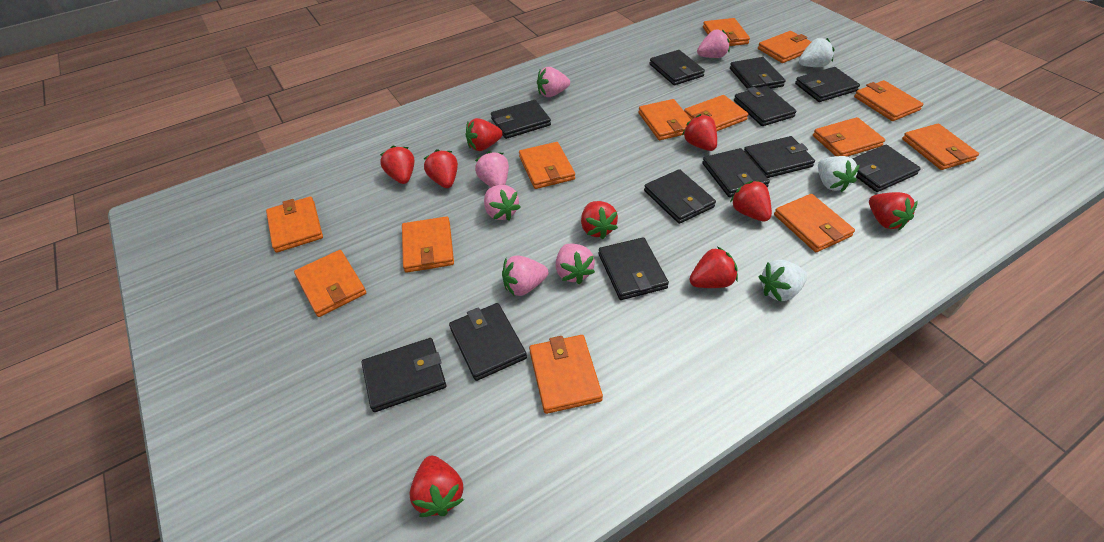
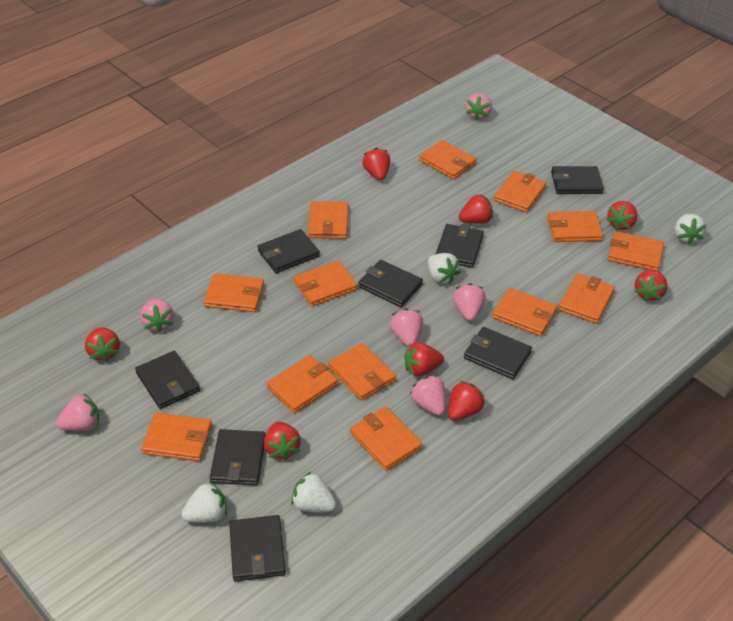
black wallet: [362,338,446,412] [449,303,527,381] [491,100,551,139] [598,237,669,300] [644,169,716,224] [649,50,705,85] [702,148,770,197] [730,57,786,89] [734,86,797,126] [744,136,815,178] [795,67,860,102] [852,145,921,192] = 12 -> [135,351,200,409] [210,429,266,486] [229,515,286,582] [258,229,320,273] [358,260,423,307] [436,224,484,268] [464,327,532,379] [551,166,604,194] = 8
red strawberry: [380,146,414,184] [409,456,464,517] [423,149,458,188] [466,118,503,151] [581,201,618,239] [682,114,717,151] [689,246,738,288] [730,181,772,222] [869,192,918,230] = 9 -> [85,327,120,362] [264,422,301,461] [362,148,390,180] [404,342,444,376] [448,381,485,421] [459,194,493,224] [606,201,638,231] [635,270,668,302] = 8
white strawberry: [758,260,807,302] [799,38,834,67] [818,156,860,192] = 3 -> [181,482,227,522] [291,472,336,512] [428,253,460,284] [675,214,706,244] = 4

